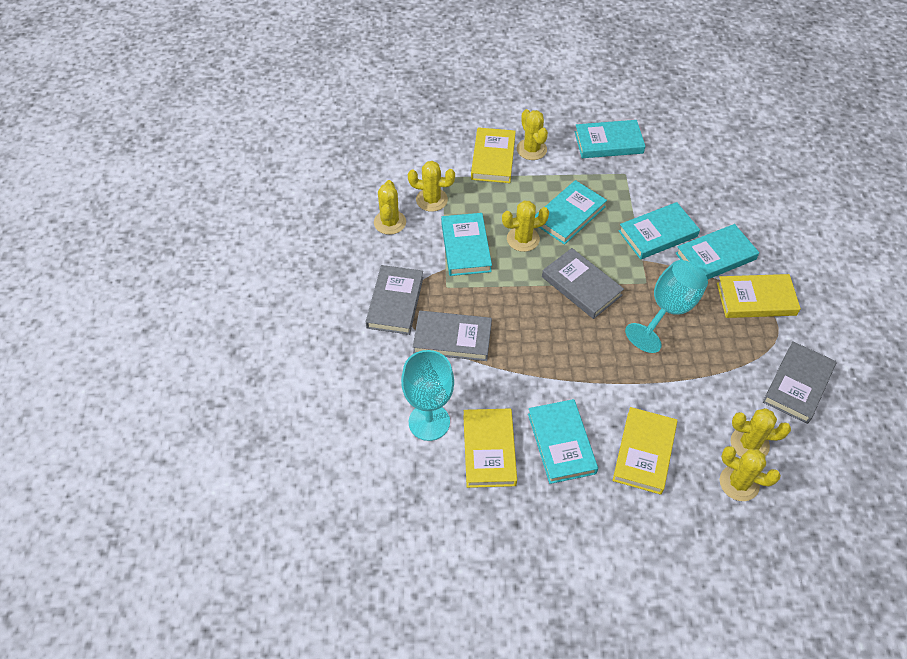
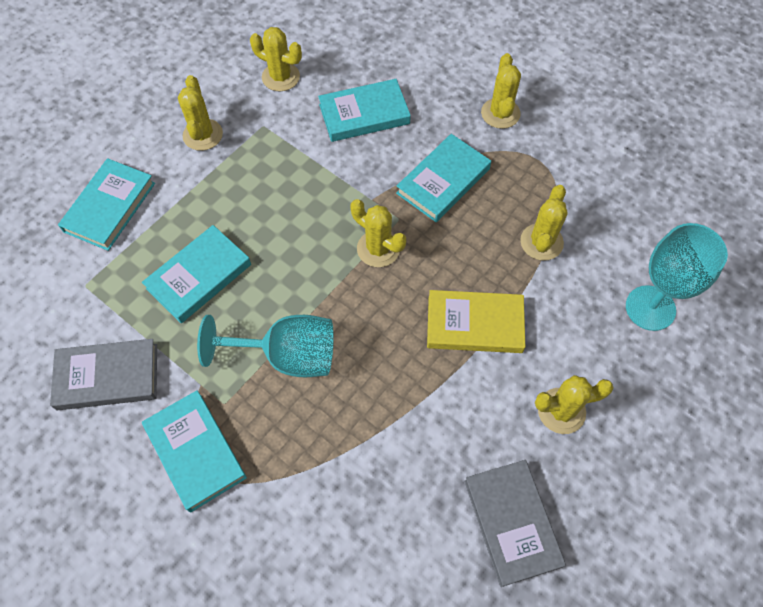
grey book: [366,265,423,335] [413,310,492,361] [542,248,624,319] [763,341,837,424] = 4 -> [50,339,157,410] [464,460,566,587] = 2
turquoise book: [441,213,492,276] [528,399,598,484] [535,180,607,245] [575,120,645,158] [619,202,700,260] [676,224,759,279] = 6 -> [58,158,155,251] [142,225,251,323] [142,390,247,512] [318,79,411,142] [396,134,491,222] = 5
yellow book: [463,408,517,488] [471,127,516,183] [612,407,677,495] [717,274,801,318] = 4 -> [427,290,525,353] = 1

